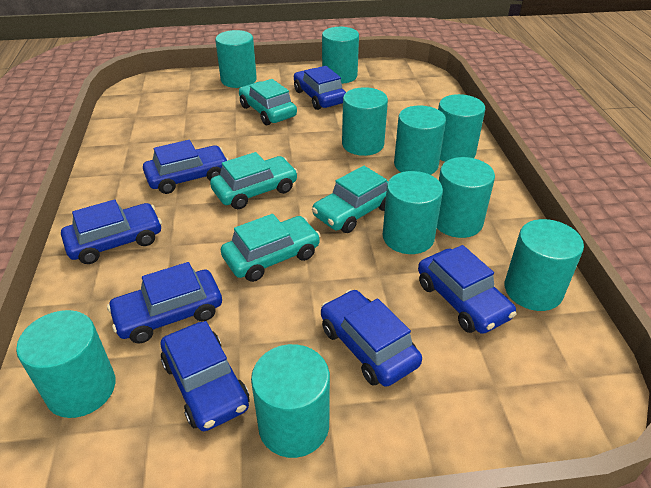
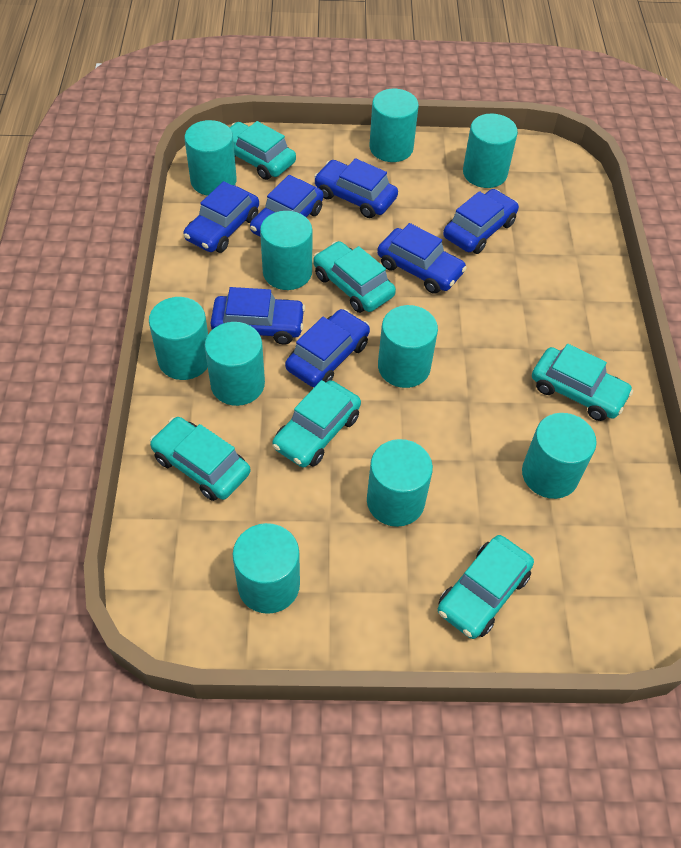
turquoise car: [210,152,298,209] [221,214,321,282] [239,79,297,125] [312,166,388,233] = 4 -> [150,417,250,501] [229,121,296,180] [272,380,361,467] [313,241,396,313] [437,535,534,639] [532,344,633,421] = 6

